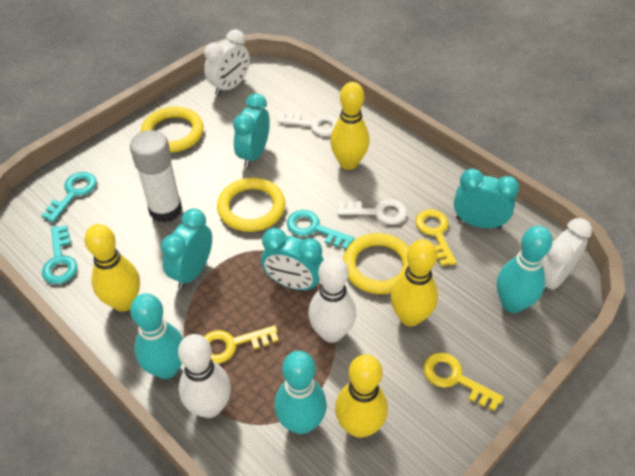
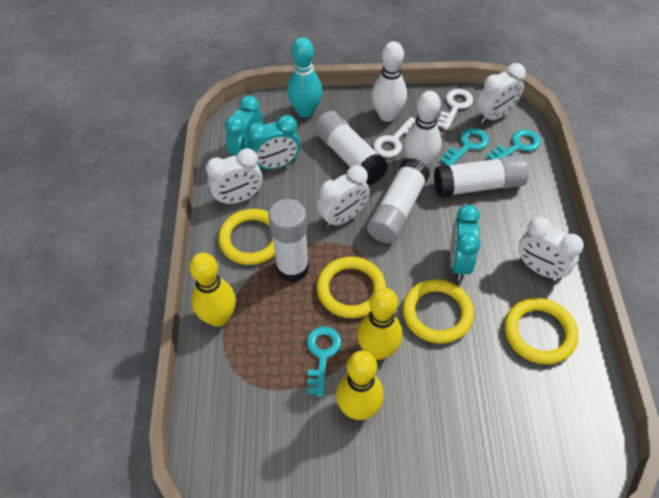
turquoise bowling pin: [130,293,183,379] [274,351,327,434] [497,226,553,313] = 3 -> [287,37,322,118] = 1
turquoise clock: [161,208,212,289] [233,93,270,168] [261,228,324,291] [454,168,519,229] = 4 -> [225,96,264,156] [247,115,301,170] [450,205,480,280] = 3
white clock: [204,29,250,95] [543,218,592,293] = 2 -> [206,148,263,205] [317,165,370,228] [477,63,526,123] [518,217,584,281] = 4
white glue stick: [130,130,182,223] = 1 -> [268,199,309,282] [314,111,388,185] [367,158,430,244] [434,155,528,197] = 4
yellow bowling pin: [84,224,140,312] [330,82,370,170] [335,354,388,438] [390,239,438,326] = 4 -> [189,253,236,327] [336,351,384,420] [357,287,402,360] = 3
yellow key: [204,325,279,364] [415,209,457,266] [423,352,504,411] = 3 -> none = 0
yellow ring: [141,107,204,153] [217,178,285,232] [343,233,409,294] = 3 -> [218,209,275,265] [317,257,386,318] [402,279,474,344] [505,298,578,365] = 4

